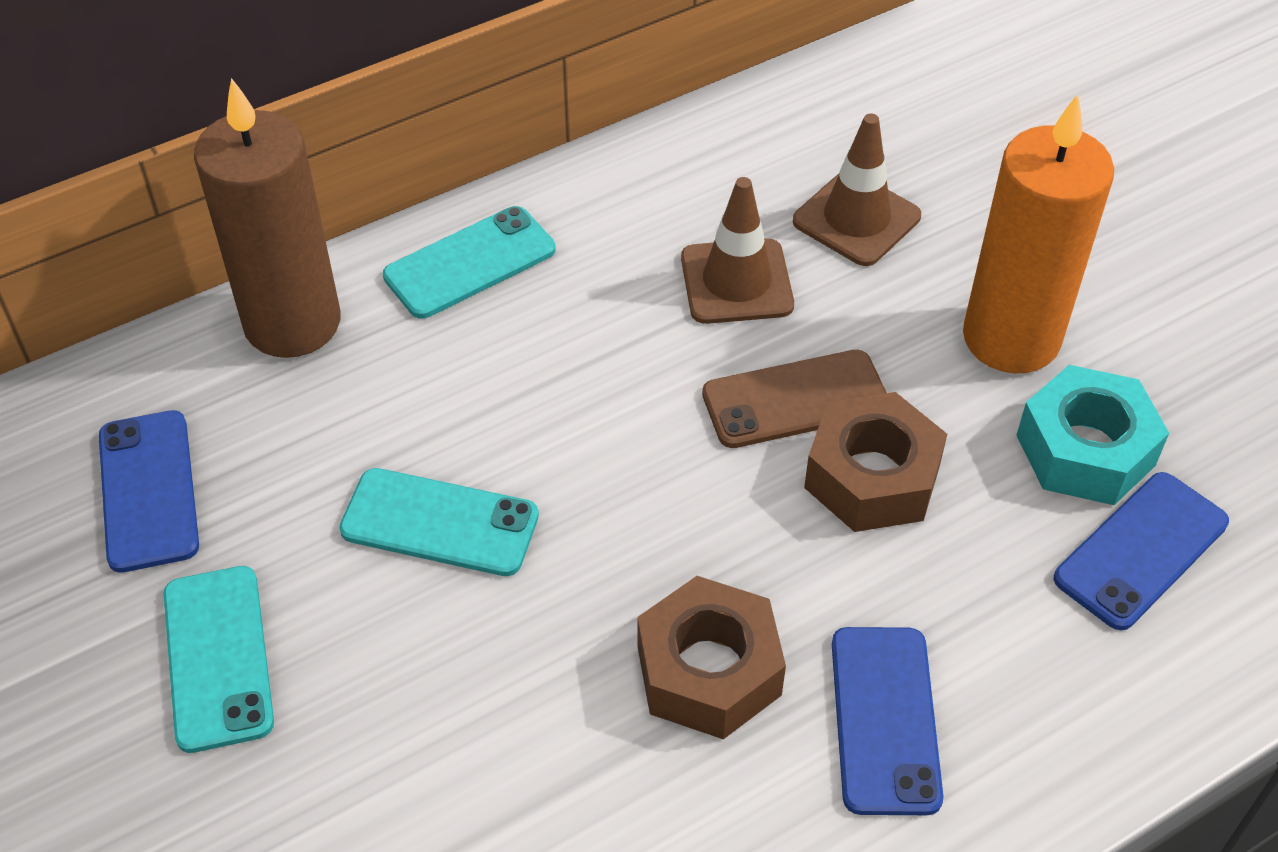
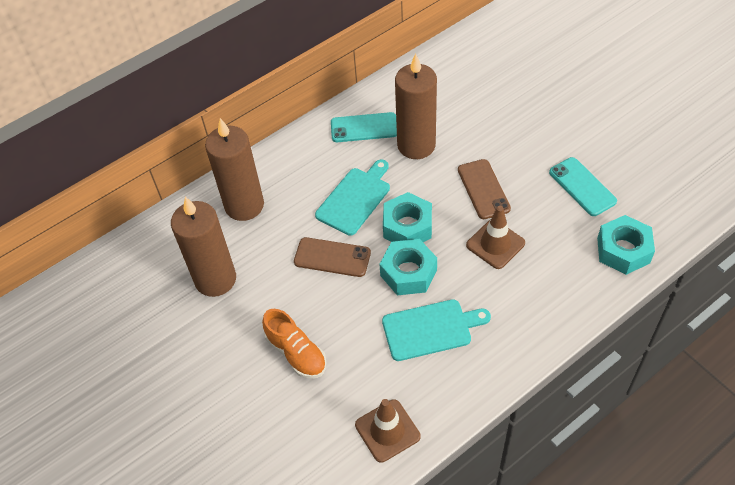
blue phone: [99,410,199,573] [832,627,943,815] [1054,472,1229,630] = 3 -> none = 0
brown candle: [194,78,340,358] = 1 -> [171,197,236,297] [205,118,264,221] [395,53,437,159] = 3
brown nut: [638,576,786,739] [804,392,947,532] = 2 -> none = 0
brown phone: [702,350,887,448] = 1 -> [294,237,371,277] [458,159,511,219] = 2
orange candle: [963,94,1114,373] = 1 -> none = 0
orange shoe: none = 0 -> [262,309,327,378] = 1
turquoise cutting board: none = 0 -> [315,159,390,236] [382,299,491,361] = 2
turquoise nut: [1016,365,1169,505] = 1 -> [379,239,437,295] [383,192,432,242] [597,215,655,275] = 3
turquoise phone: [163,566,274,753] [339,468,539,576] [383,206,556,319] = 3 -> [331,112,397,142] [549,157,617,216] = 2

